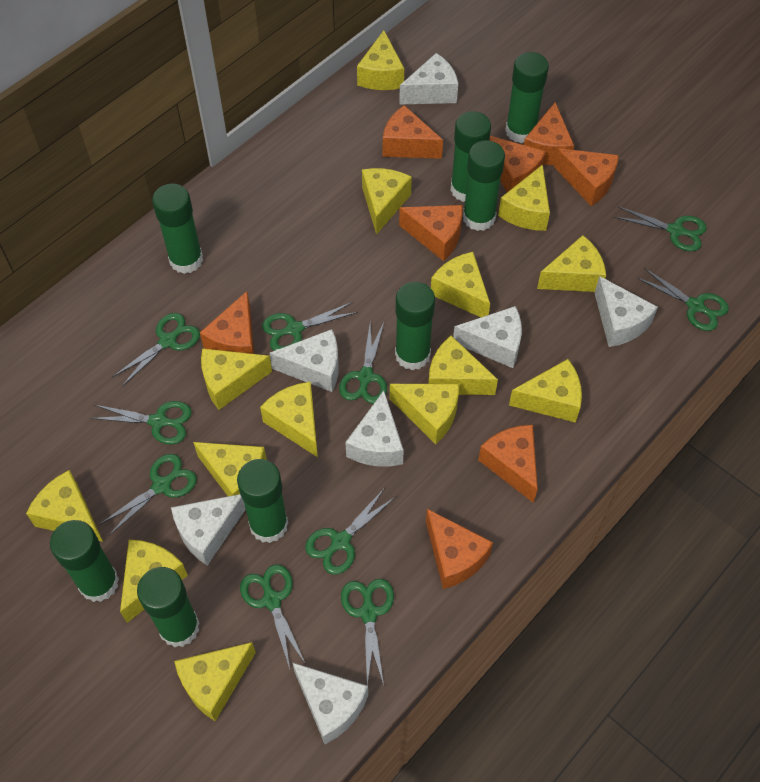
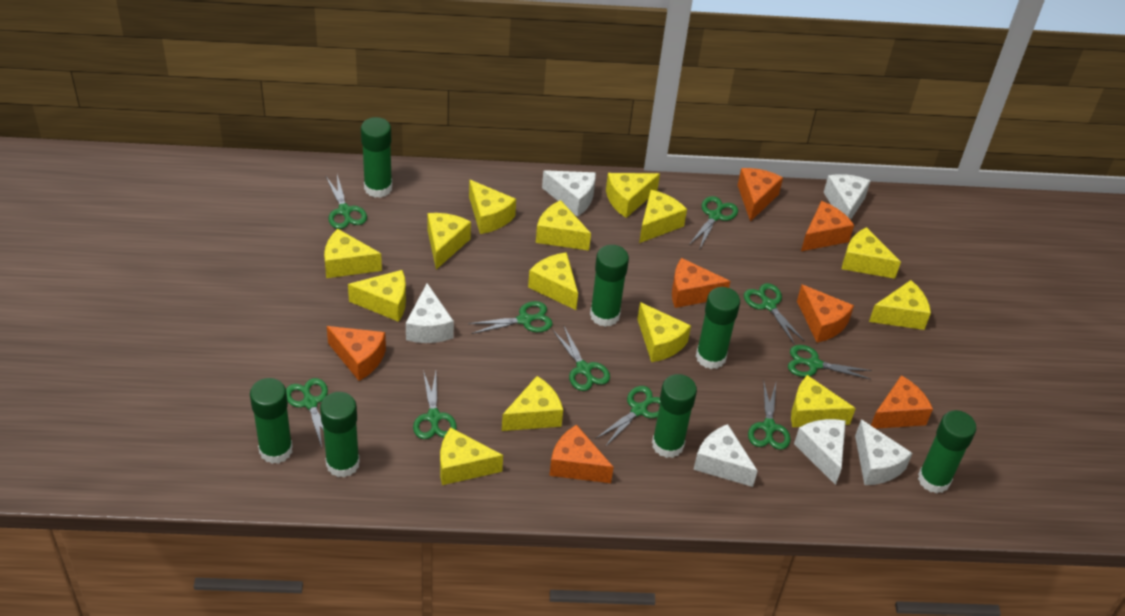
green glue stick: [50,520,119,602] [137,567,199,647] [152,184,203,274] [237,459,288,543] [395,282,435,370] [451,111,491,202] [463,140,505,231] [505,52,549,143] = 8 -> [250,378,293,464] [320,392,360,478] [361,117,392,198] [590,245,629,327] [652,374,697,458] [696,287,740,369] [918,410,976,494] = 7
orange cheese: [200,291,254,354] [383,105,443,159] [399,205,462,261] [426,509,493,589] [478,425,538,503] [490,136,546,192] [524,102,574,165] [554,148,619,206] = 8 -> [327,326,386,381] [549,425,614,483] [672,258,730,308] [738,168,783,222] [797,285,854,343] [801,201,854,251] [871,375,933,429] = 7
white cheese: [171,494,246,566] [270,329,339,392] [292,662,368,744] [345,391,404,467] [399,53,458,104] [453,306,522,368] [595,276,658,347] = 7 -> [406,283,454,343] [542,170,596,217] [693,424,758,487] [794,419,846,485] [823,174,870,220] [855,420,913,485] = 6

